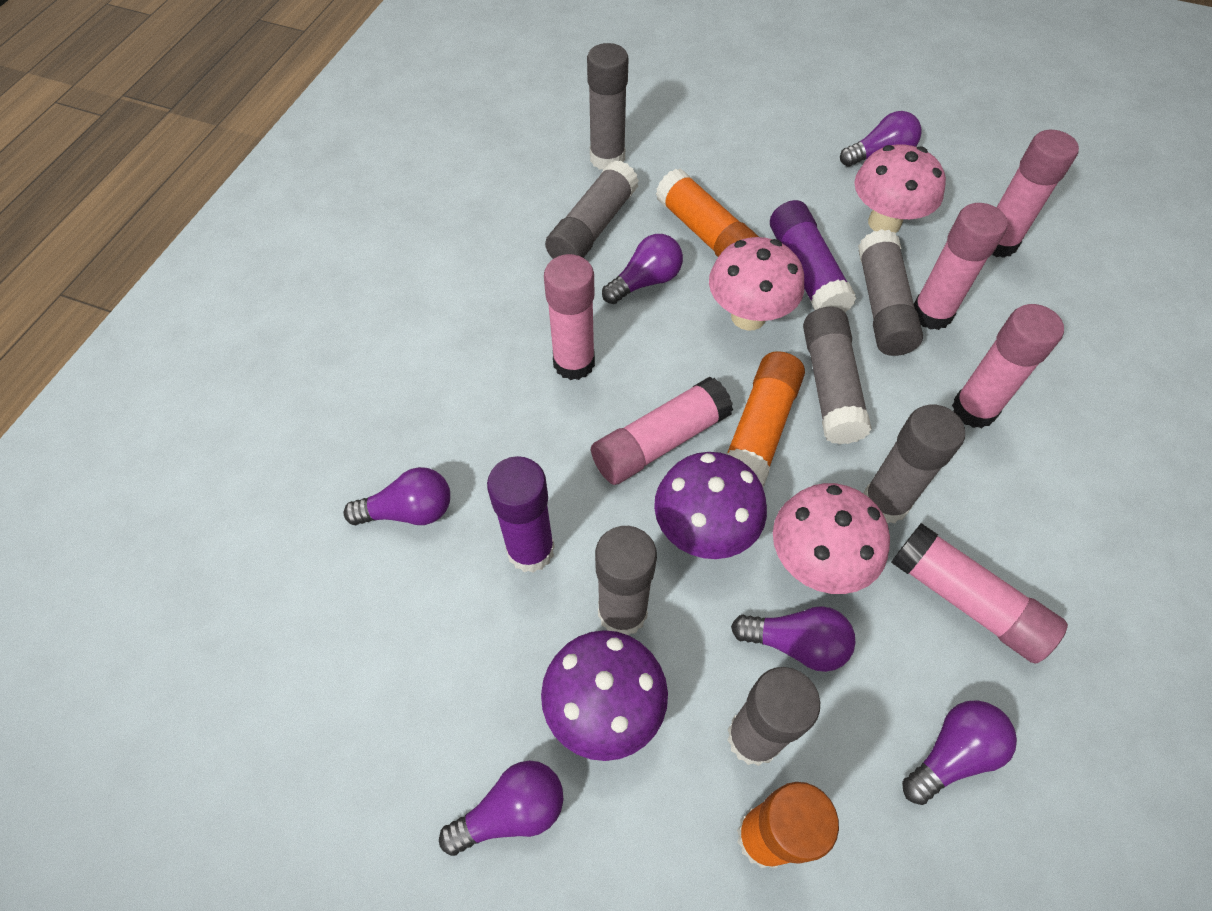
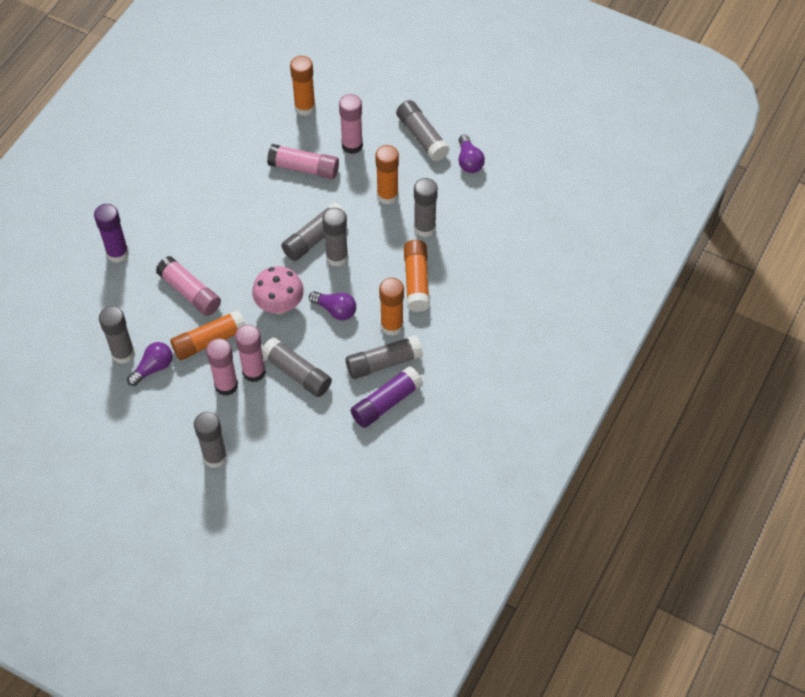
grey glue stick: [545,160,639,259] [587,43,628,170] [595,526,657,635] [727,667,820,766] [803,307,872,445] [858,229,923,356] [863,405,965,523] = 7 -> [99,306,135,364] [194,412,227,468] [262,337,332,397] [281,202,347,261] [322,208,348,266] [346,335,423,379] [396,100,450,161] [414,178,438,237] = 8
orange glue stick: [656,168,759,257] [726,351,805,487] [737,782,839,869] = 3 -> [170,310,246,360] [290,56,316,116] [375,145,399,205] [379,278,404,336] [404,240,430,312] = 5
pink glue stick: [544,254,595,380] [591,377,733,485] [891,523,1068,664] [914,203,1007,330] [952,304,1064,428] [992,130,1079,258] = 6 -> [156,256,221,316] [206,338,238,396] [235,325,266,382] [267,144,339,179] [339,94,363,154] = 5
pink mushroom: [709,237,804,331] [773,483,890,594] [854,144,946,233] = 3 -> [252,266,304,314] = 1
purple light bulb: [344,467,450,525] [439,761,563,856] [602,234,683,304] [731,606,855,672] [840,111,922,166] [902,700,1017,805] = 6 -> [127,342,173,386] [309,291,356,320] [459,135,485,173] = 3
purple mushroom: [541,630,668,761] [654,452,767,559] = 2 -> none = 0

